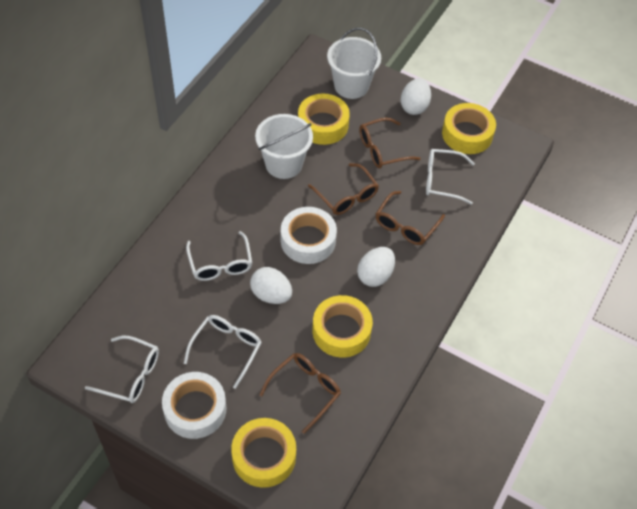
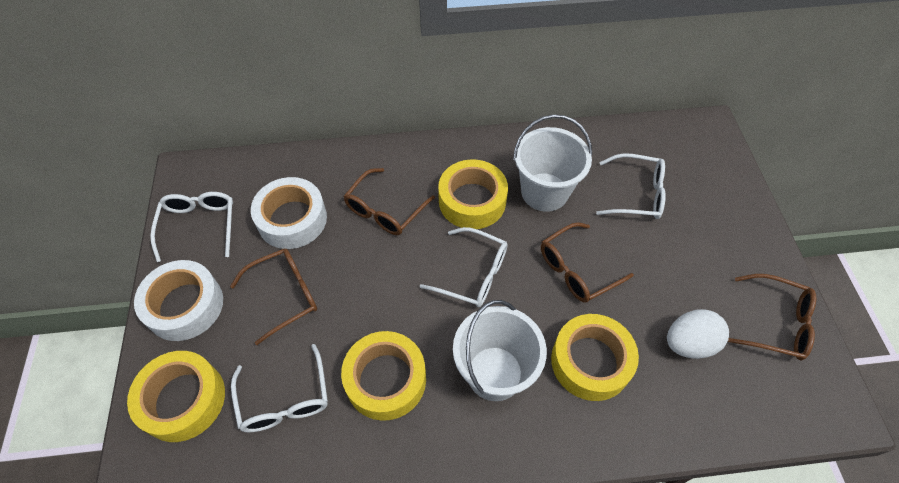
white egg: [250,267,292,304] [357,247,395,287] [401,78,431,115] = 3 -> [667,309,729,359] = 1

